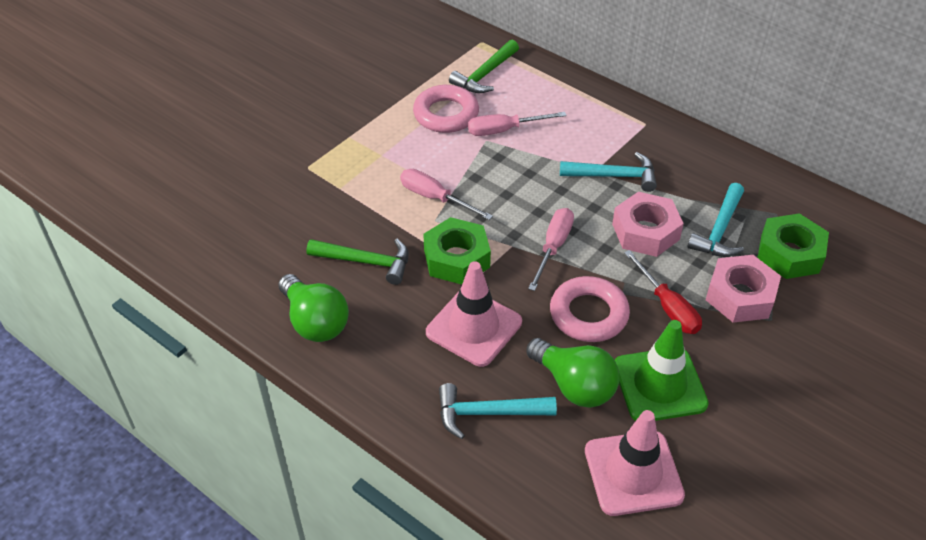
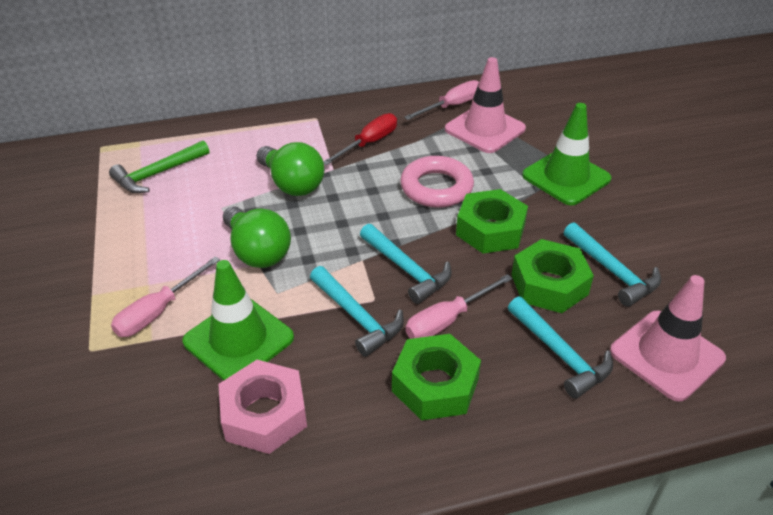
green hammer: [307,239,409,285] [449,40,519,93] = 2 -> [109,140,209,193] = 1
green nut: [423,217,491,285] [757,213,829,279] = 2 -> [392,334,481,421] [456,189,528,254] [511,239,594,313] = 3
green traffic cone: [615,320,709,421] = 1 -> [182,260,294,381] [522,103,611,205] = 2
pink nut: [612,192,684,257] [706,255,781,323] = 2 -> [218,360,307,454] = 1
pink ring: [413,85,479,133] [550,276,630,342] = 2 -> [400,156,474,208] = 1
turquoise hammer: [439,383,557,439] [560,152,657,192] [687,183,744,257] = 3 -> [310,266,404,357] [360,224,452,304] [508,296,613,399] [563,222,661,307] = 4

